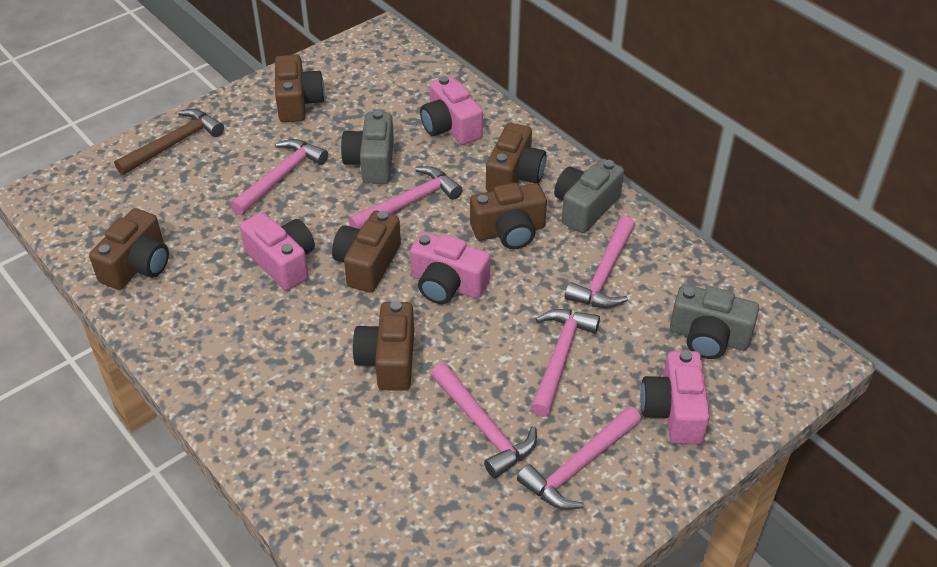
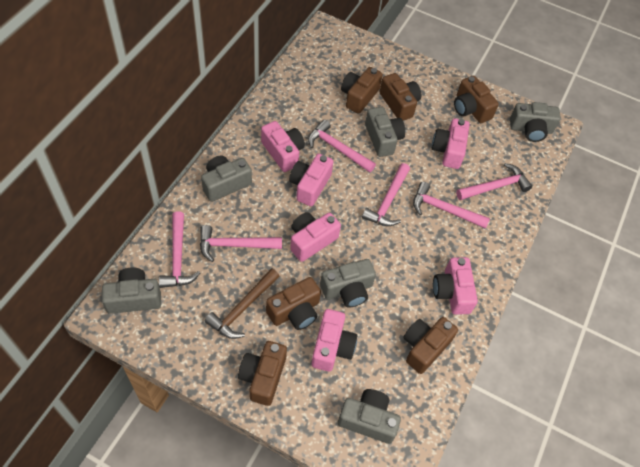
grey camera: [341,110,394,184] [554,159,624,233] [670,284,759,359] = 3 -> [102,267,161,314] [201,156,252,202] [320,259,376,308] [338,389,401,444] [365,107,405,157] [510,102,561,142] = 6
pink camera: [240,212,315,290] [410,232,490,304] [420,76,483,145] [640,350,710,444] = 4 -> [261,121,305,172] [289,154,333,206] [290,212,341,262] [311,309,357,372] [432,118,470,169] [433,257,478,315] = 6

